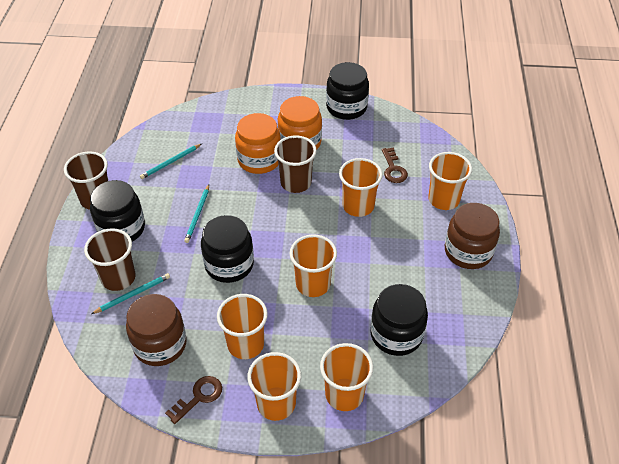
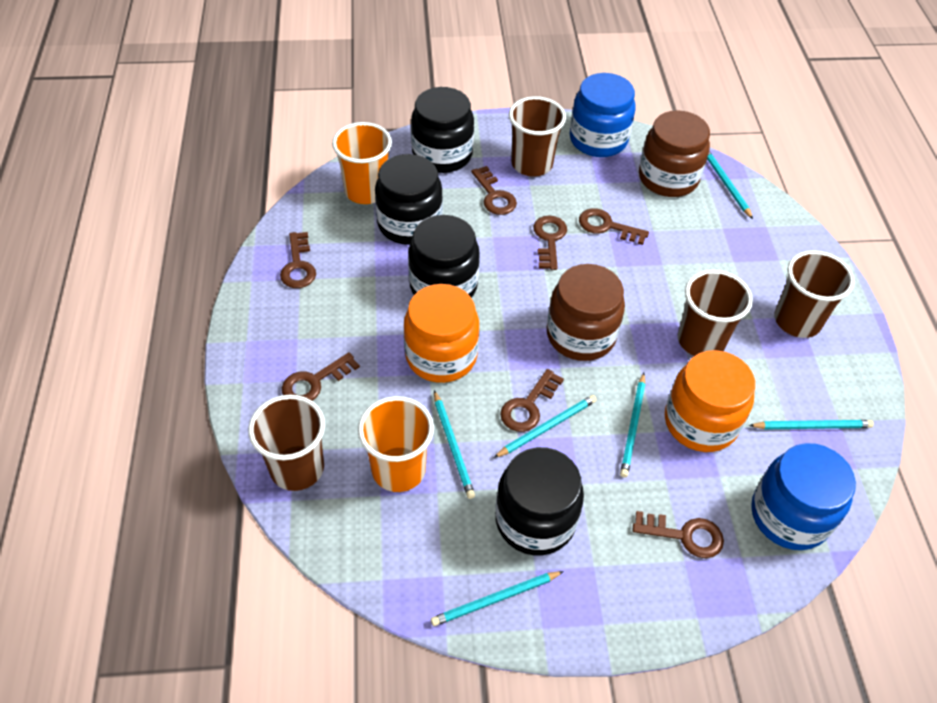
blue jar: none = 0 -> [570,73,636,157] [751,443,856,550] = 2
brown cup: [64,151,108,209] [84,228,135,291] [274,135,317,193] = 3 -> [248,394,325,491] [509,96,566,177] [678,270,753,356] [774,250,855,338] = 4
brown key: [165,376,222,424] [382,148,408,183] = 2 -> [280,232,316,288] [282,352,360,401] [471,166,517,215] [500,369,564,432] [533,215,567,270] [579,208,649,245] [633,511,724,558] = 7
orange cup: [217,294,268,359] [247,352,301,421] [290,234,337,297] [320,343,373,411] [339,158,383,217] [428,152,472,210] = 6 -> [332,122,392,204] [358,396,434,492] = 2
turquoise pencil: [91,273,170,314] [140,144,202,179] [184,185,209,243] = 3 -> [431,571,564,626] [434,390,475,499] [493,395,597,458] [620,373,645,478] [707,151,753,219] [749,420,874,430] = 6

